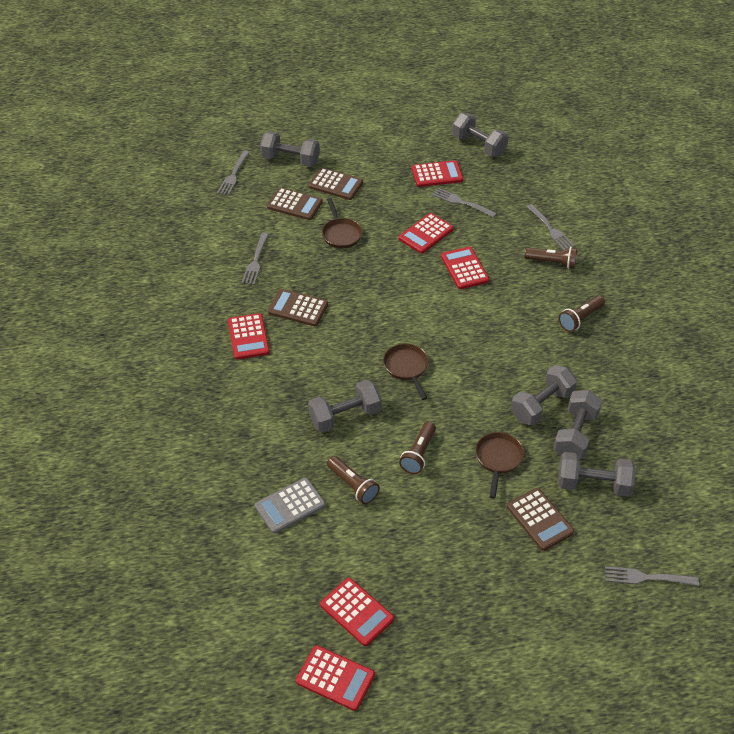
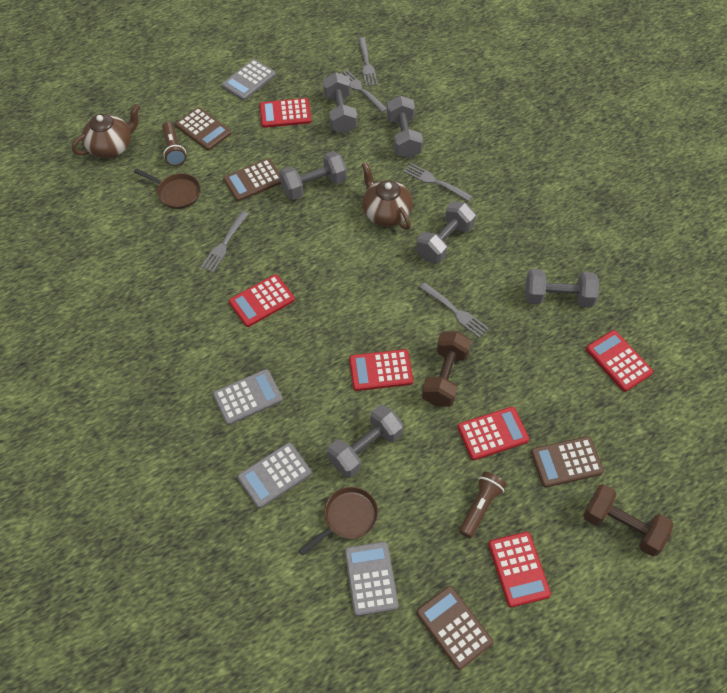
brown dumbbell: none = 0 -> [422,331,471,407] [583,484,674,556] = 2
brown flashlight: [327,456,380,504] [399,421,436,474] [524,247,577,269] [559,295,605,332] = 4 -> [162,122,186,166] [459,472,507,538] = 2
brown pan: [322,198,362,249] [383,343,429,400] [475,432,524,499] = 3 -> [134,168,201,209] [298,487,378,556] = 2
brown teapot: none = 0 -> [72,104,140,158] [362,162,413,230] = 2
grey calculator: [255,478,326,534] = 1 -> [213,369,283,425] [222,59,276,100] [238,443,312,508] [345,542,399,616] = 4

